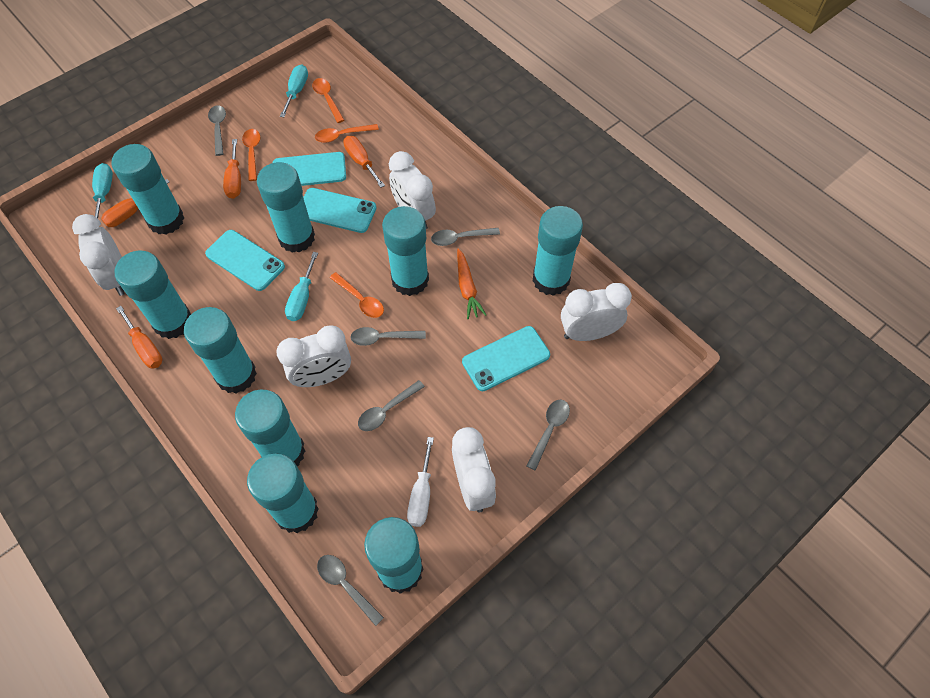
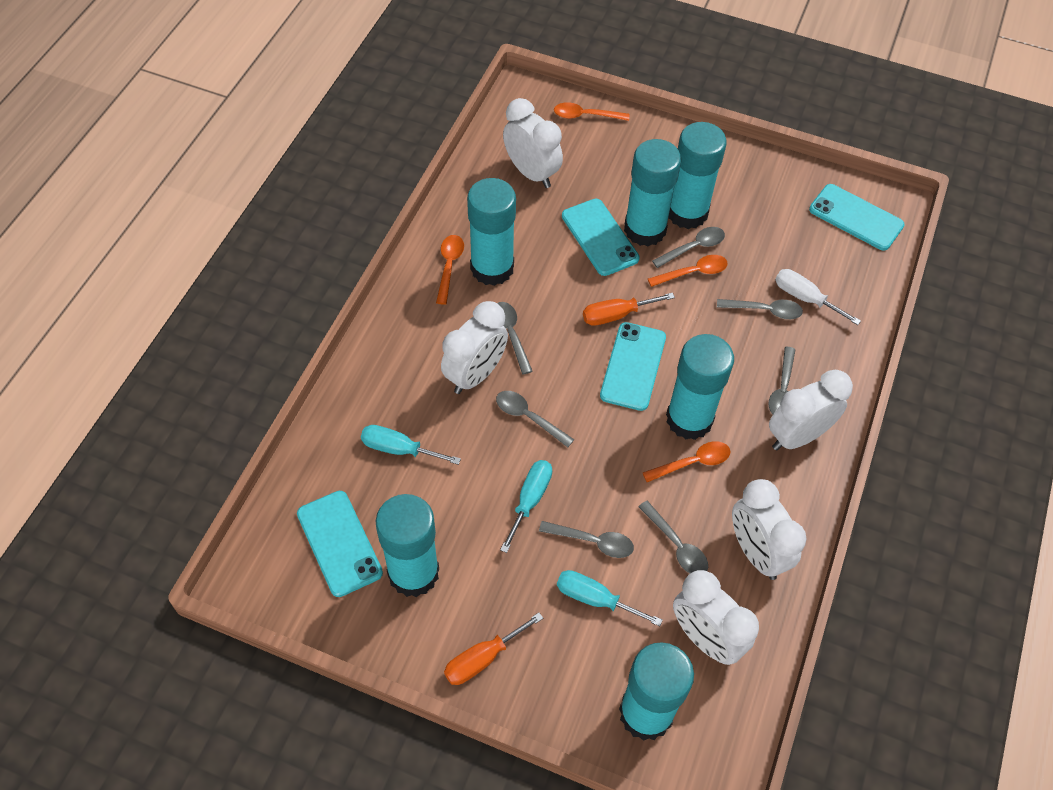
grey spoon: [208,105,226,156] [317,555,384,626] [351,327,426,346] [358,380,425,431] [431,228,500,246] [526,400,570,471] = 6 -> [496,391,574,447] [497,302,533,374] [539,521,634,558] [638,501,708,573] [652,227,725,268] [717,299,803,319] [769,347,796,414] = 7
orange carrot: [457,248,486,319] = 1 -> none = 0
orange screwdriver: [101,179,170,227] [116,306,163,369] [223,139,241,199] [343,136,385,188] = 4 -> [444,613,543,685] [583,293,675,326] = 2
turquoise glue stick: [112,144,184,235] [115,251,191,339] [184,307,257,394] [235,390,305,466] [247,453,319,533] [257,162,315,253] [364,517,424,594] [382,206,429,296] [533,206,583,296] = 9 -> [376,494,439,597] [467,178,516,286] [619,642,694,741] [624,139,681,246] [666,334,734,440] [668,122,727,229] = 6

